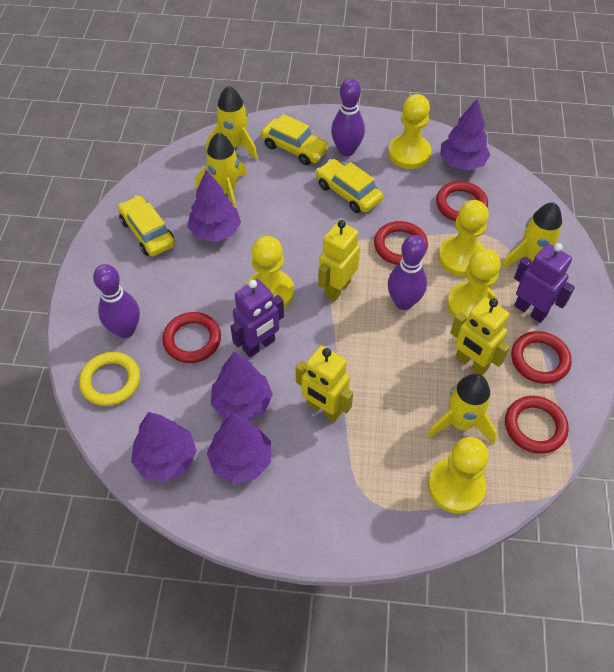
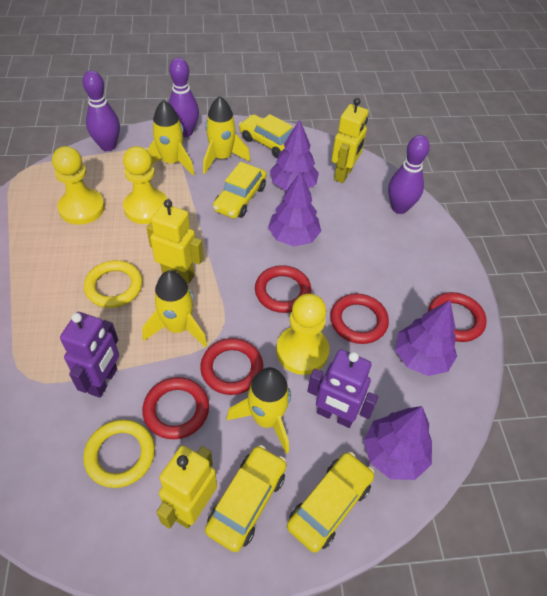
purple tree: [131,412,197,482] [188,170,241,242] [207,413,271,483] [211,351,273,421] [440,98,490,170] = 5 -> [268,172,321,246] [270,119,319,191] [364,406,432,480] [395,300,457,376] = 4
yellow car: [118,195,175,257] [261,114,330,165] [316,159,383,213] = 3 -> [205,445,287,552] [213,162,267,218] [239,114,293,158] [287,452,374,553] = 4
yellow pawn: [246,236,294,309] [388,94,432,169] [428,437,489,514] [438,200,489,277] [447,249,501,319] = 5 -> [52,146,105,225] [123,146,167,224] [276,294,329,375] = 3
yellow ring: [79,352,140,406] = 1 -> [83,419,155,488] [84,260,143,308] = 2

